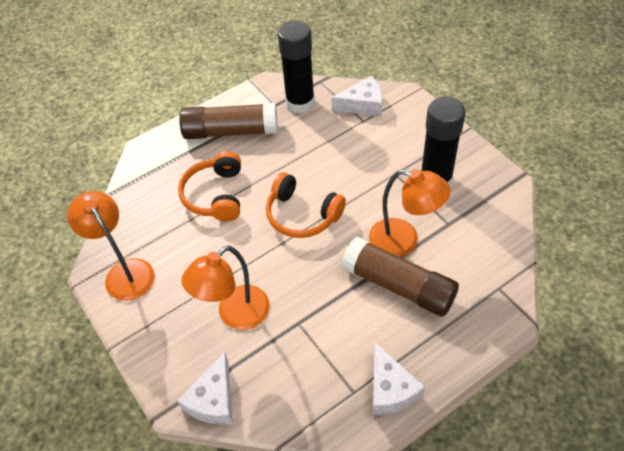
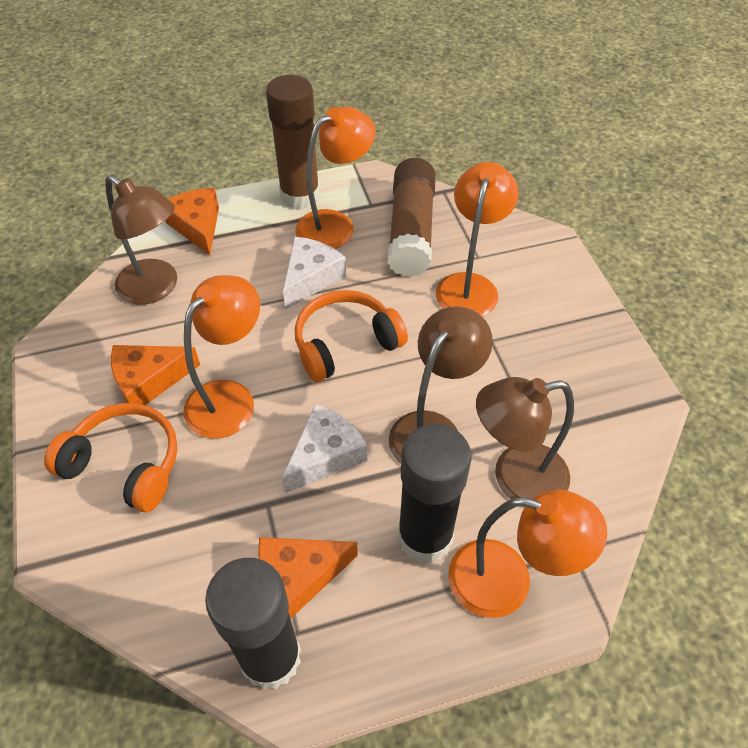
brown lamp: none = 0 -> [105,175,177,305] [389,306,493,464] [476,377,574,507] = 3
orange cheese: none = 0 -> [111,345,200,405] [165,188,219,255] [258,537,358,619] = 3
orange lamp: [67,191,155,301] [181,245,270,330] [369,169,451,257] = 3 -> [183,275,260,439] [296,106,376,249] [436,162,519,317] [448,490,607,618] = 4
white cheese: [177,352,233,425] [332,76,382,116] [373,343,425,415] = 3 -> [282,404,367,493] [283,237,346,309] = 2

